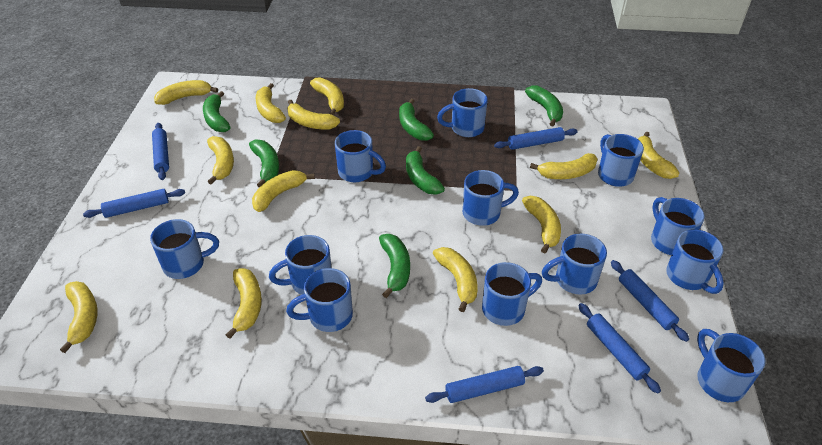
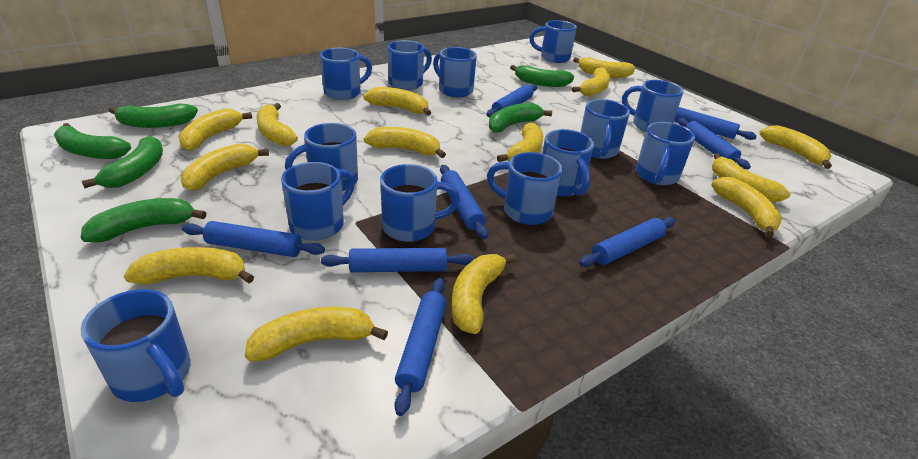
blue mug: [150,219,219,279] [269,235,332,295] [286,268,353,332] [335,130,386,182] [437,88,488,137] [463,170,519,226] [482,262,542,326] [542,233,607,294] [598,134,644,187] [651,197,705,255] [666,229,724,294] [697,329,765,402] = 12 -> [81,289,191,402] [281,162,355,241] [285,123,358,191] [320,48,372,100] [380,164,460,242] [387,40,432,90] [433,47,477,97] [487,152,562,225] [529,20,577,63] [542,129,594,196] [581,99,630,159] [622,80,684,132] [636,122,695,185] = 13
blue rolling pin: [83,189,185,218] [152,123,169,180] [425,366,544,403] [494,127,578,150] [578,303,661,394] [611,260,689,342] = 6 -> [182,221,325,257] [321,248,474,272] [394,278,446,416] [440,165,488,239] [486,84,537,117] [579,217,676,267] [674,107,757,140] [678,118,751,169] = 8
yellow banana: [60,281,98,353] [154,80,218,105] [207,136,234,185] [226,268,262,339] [252,170,315,212] [256,83,286,123] [287,100,340,130] [310,77,344,115] [433,247,478,312] [522,196,561,253] [530,153,598,179] [638,132,679,179] = 12 -> [124,247,254,284] [178,108,252,151] [181,143,269,191] [245,307,388,361] [256,103,298,146] [363,87,431,116] [364,127,446,158] [452,254,517,334] [497,122,543,162] [572,67,610,96] [573,57,635,78] [711,177,782,237] [712,153,790,202] [759,125,832,169] = 14

